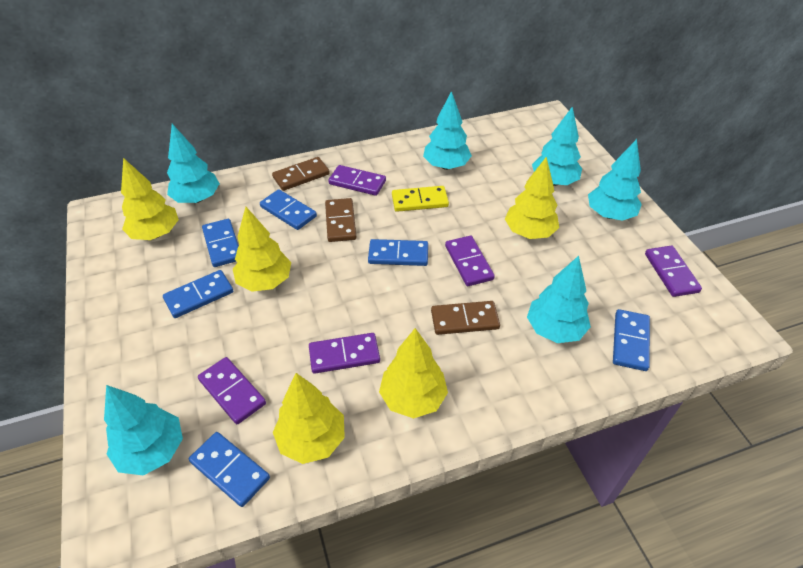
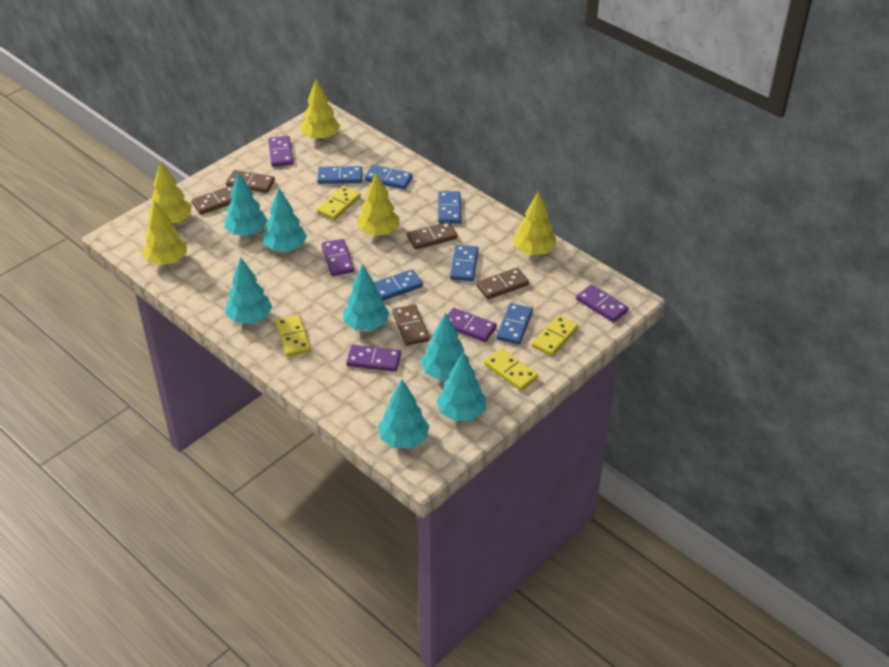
brown domino: [272,157,330,191] [325,198,357,242] [431,301,500,335] = 3 -> [192,185,233,215] [226,170,275,193] [393,304,429,346] [407,222,458,250] [476,268,529,300] = 5
turquoise tree: [104,385,183,476] [167,124,220,203] [423,91,472,170] [527,256,591,343] [532,106,582,186] [588,139,642,221] = 6 -> [224,172,268,236] [225,257,272,324] [263,188,307,252] [343,265,389,331] [378,379,429,448] [421,312,469,380] [436,353,486,421] = 7
yellow domino: [392,186,449,212] = 1 -> [275,315,311,357] [317,186,361,220] [484,349,538,391] [532,315,579,356] = 4

